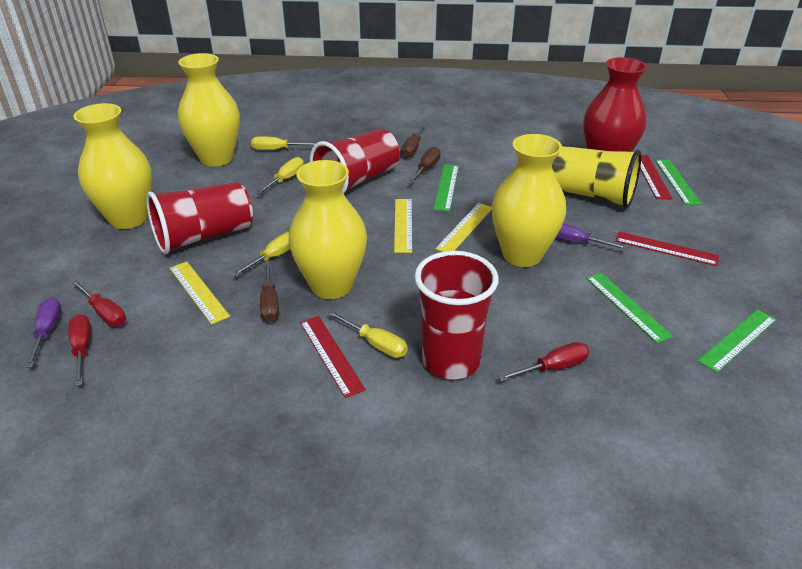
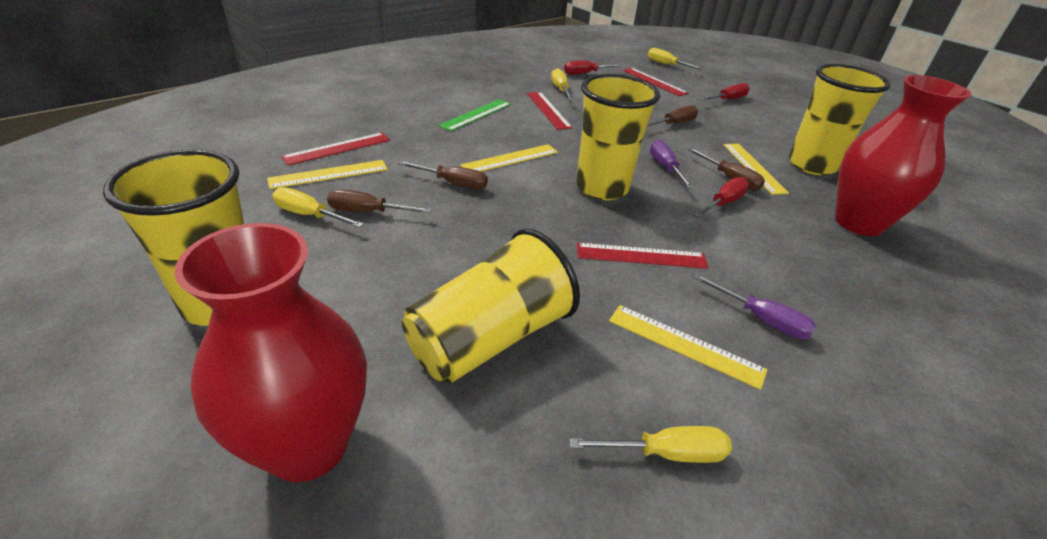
brown screwdriver: [260,261,279,322] [401,124,426,158] [407,147,441,184] = 3 -> [327,189,432,213] [398,161,488,190] [647,105,698,126] [688,148,765,191] = 4
green ruler: [433,164,459,211] [586,273,673,343] [655,159,701,205] [697,309,776,373] = 4 -> [438,99,511,132] = 1
red cup: [146,182,253,255] [310,129,400,194] [414,251,499,380] = 3 -> none = 0
red ruler: [300,316,366,398] [615,232,719,266] [640,155,672,199] = 3 -> [281,133,390,166] [527,92,573,130] [577,243,709,269] [623,68,688,96] = 4
red vase: [583,57,647,152] = 1 -> [174,223,367,482] [835,75,971,236] = 2
yellow cup: [552,146,641,208] = 1 -> [103,149,244,326] [402,228,580,383] [576,74,660,200] [789,64,891,175] = 4
yellow ruler: [170,261,230,324] [394,199,412,253] [435,203,492,252] = 3 -> [267,160,388,189] [460,144,558,172] [609,305,768,390] [723,144,789,195] = 4
yellow vase: [73,103,152,229] [178,53,240,166] [289,160,367,299] [491,134,566,267] = 4 -> none = 0

